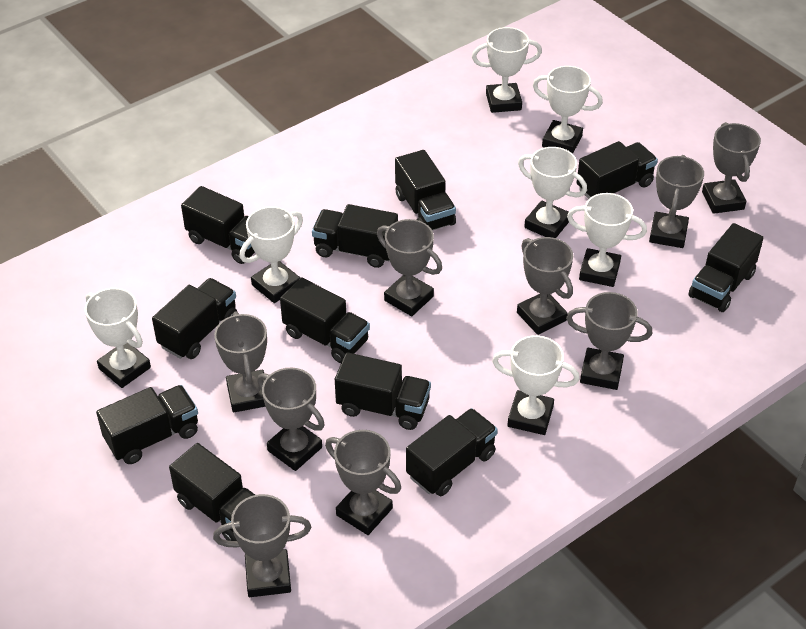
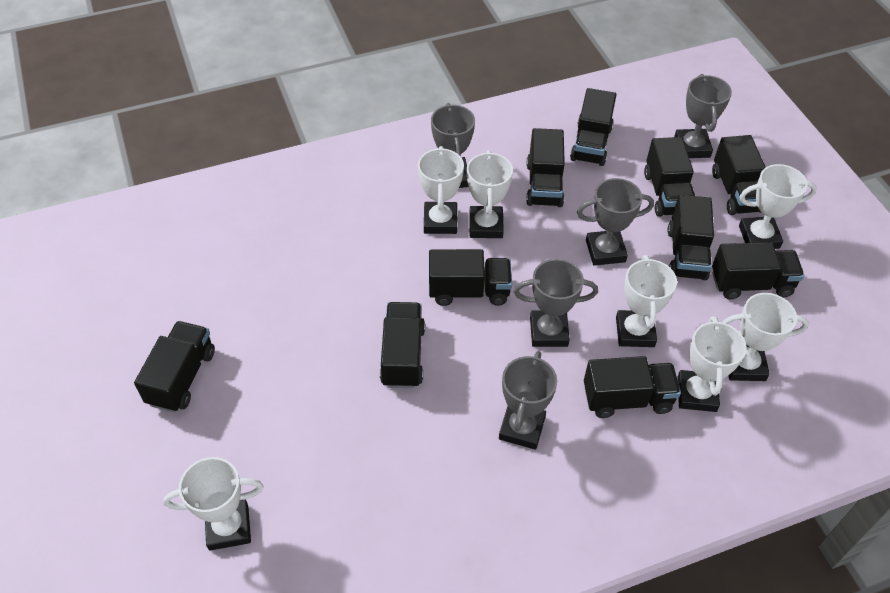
black truck: [96,385,198,464] [152,278,237,359] [169,443,255,541] [181,186,255,264] [280,277,370,363] [312,204,398,268] [335,352,431,430] [395,150,456,230] [406,408,498,496] [577,141,658,199] [688,223,764,312] = 11 -> [134,321,215,412] [380,302,425,388] [429,249,512,306] [526,128,565,207] [570,88,616,166] [584,356,681,418] [644,137,695,217] [668,195,714,280] [712,135,766,215] [712,242,804,299] = 10
grey trophy: [213,494,311,597] [214,312,267,413] [257,368,325,471] [325,430,401,535] [377,219,442,316] [517,237,573,335] [566,292,652,390] [649,155,704,248] [702,122,761,214] = 9 -> [431,103,475,188] [499,351,557,450] [514,259,598,347] [577,178,654,266] [674,74,732,158] = 5

